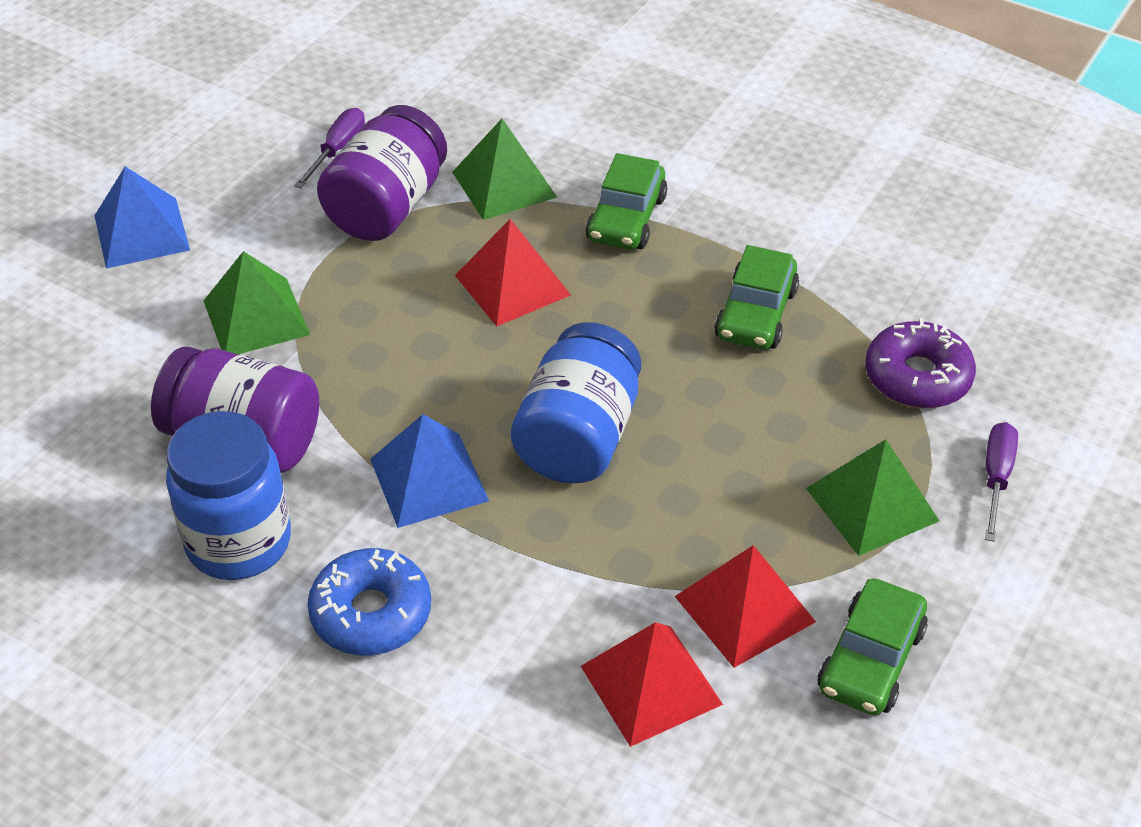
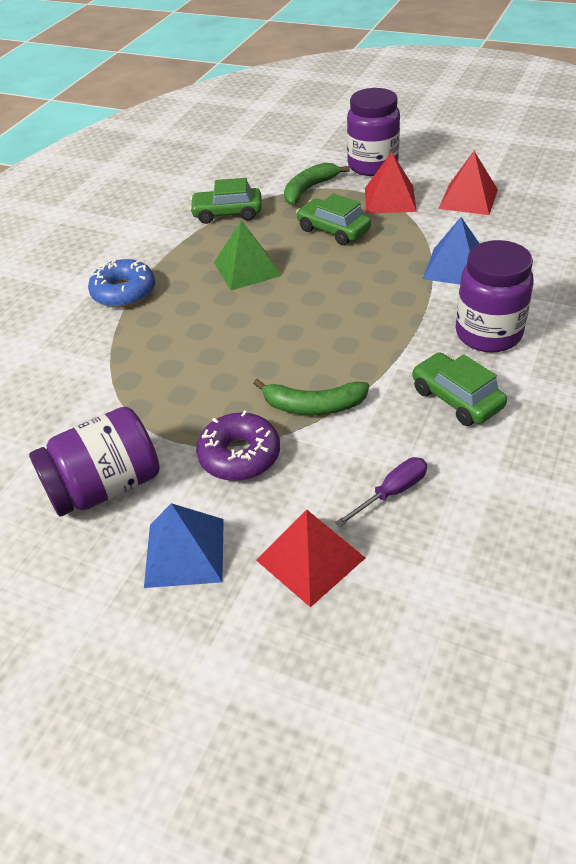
blue jar: [166,411,291,580] [511,322,641,483] = 2 -> none = 0
green banana: none = 0 -> [253,379,369,415] [284,163,350,205] = 2
green pyramid: [204,251,310,354] [452,119,557,220] [806,439,939,556] = 3 -> [214,220,282,290] = 1
purple jar: [151,347,319,473] [317,105,447,241] = 2 -> [29,407,160,517] [347,88,400,176] [456,240,534,352] = 3
purple screwdriver: [294,108,365,188] [985,422,1018,542] = 2 -> [335,457,427,527] = 1

